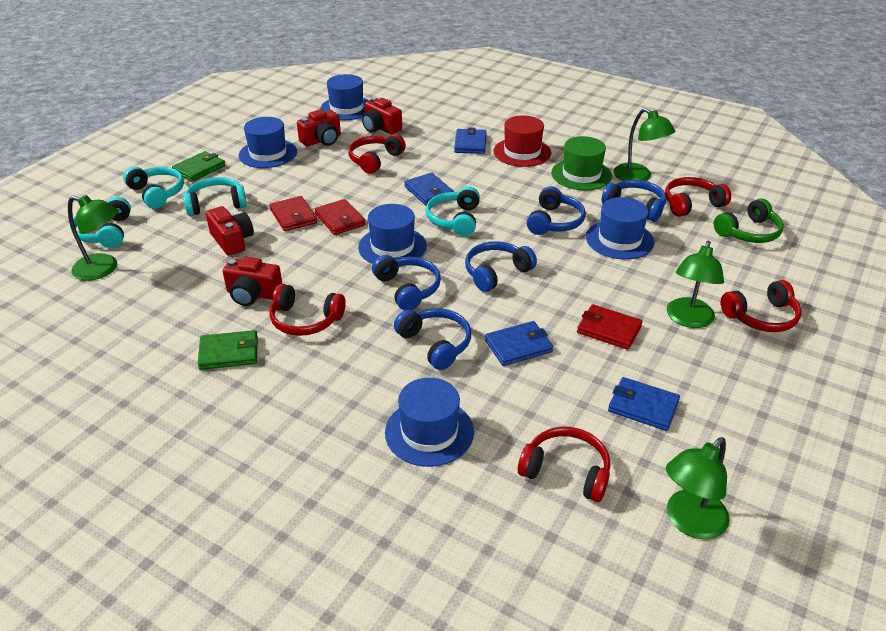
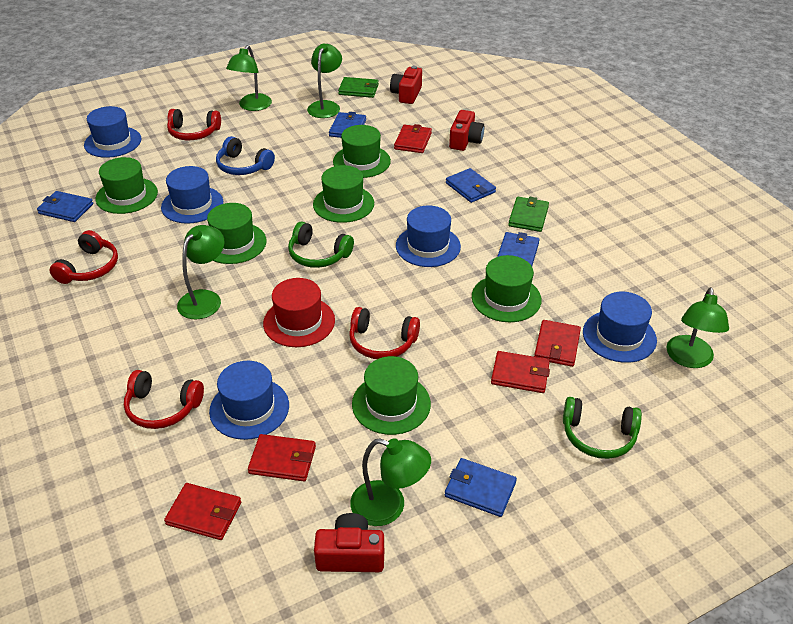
blue headphones: [372,255,441,310] [394,308,471,370] [465,241,537,292] [527,186,586,235] [602,180,666,222] = 5 -> [216,136,275,175] = 1
blue wallet: [404,173,454,206] [454,127,487,154] [485,321,553,366] [608,377,680,431] = 4 -> [37,191,93,222] [329,112,366,138] [445,458,517,517] [446,168,496,203] [497,232,540,266] = 5
green hat: [551,136,612,190] = 1 -> [96,157,158,214] [207,203,266,264] [313,165,374,223] [333,125,391,178] [352,356,431,435] [472,255,542,322] = 6
green headphones: [714,198,784,243] = 1 -> [288,222,354,268] [563,397,642,459] = 2
green lamp: [68,195,119,281] [613,108,676,181] [666,437,729,540] [667,241,724,328] = 4 -> [177,225,224,319] [226,45,272,111] [307,44,342,118] [350,438,431,526] [666,287,729,368] = 5
red camera: [206,206,254,256] [223,257,282,306] [297,109,341,146] [362,97,402,135] = 4 -> [314,513,384,572] [390,66,422,104] [449,110,484,151] = 3
red headphones: [269,284,346,336] [348,134,406,174] [518,427,611,502] [665,177,731,217] [721,280,801,332] = 5 -> [49,230,118,284] [124,370,204,429] [167,109,221,140] [349,307,420,359] = 4
red wallet: [269,196,317,231] [315,199,365,235] [577,304,643,350] = 3 -> [164,483,241,540] [248,434,316,481] [394,124,432,153] [491,351,550,393] [534,320,581,367] = 5
turquoise headphones: [70,197,131,248] [123,167,184,209] [183,177,247,216] [426,186,480,236] = 4 -> none = 0

